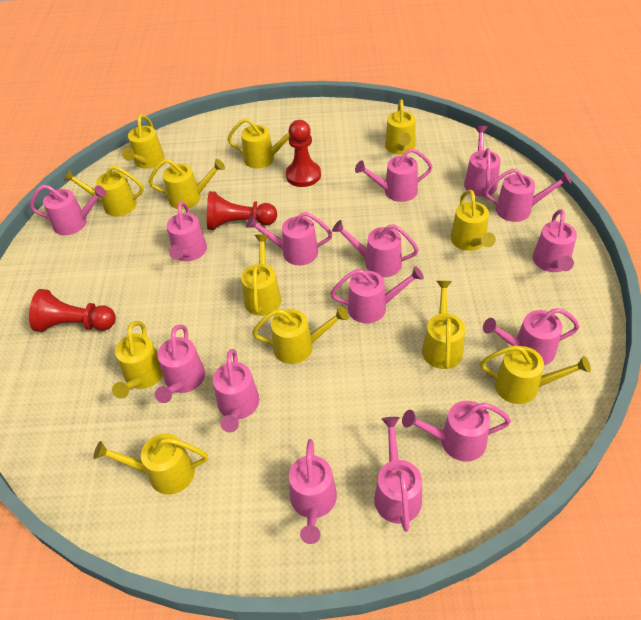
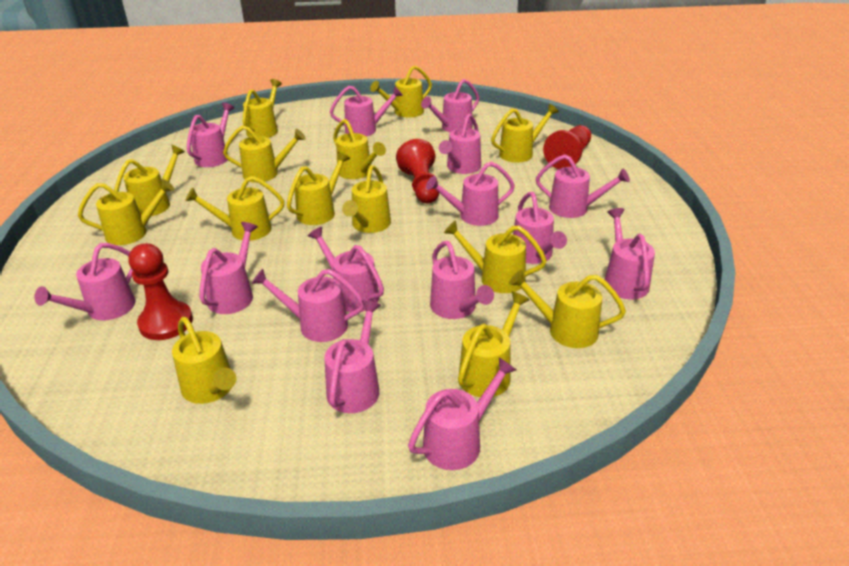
yellow watering can: [64,166,144,216] [93,433,208,495] [112,321,163,399] [122,114,165,169] [149,159,225,209] [227,118,290,168] [241,234,281,316] [252,306,349,364] [385,99,416,155] [422,281,465,369] [450,190,496,251] [480,345,591,404] = 12 -> [78,179,175,245] [114,145,185,216] [172,317,236,404] [185,176,284,241] [223,125,306,183] [242,79,282,138] [287,152,350,225] [333,119,386,179] [342,165,391,233] [370,65,432,117] [444,220,547,293] [458,292,530,397] [491,104,559,162] [509,270,626,348] = 14

